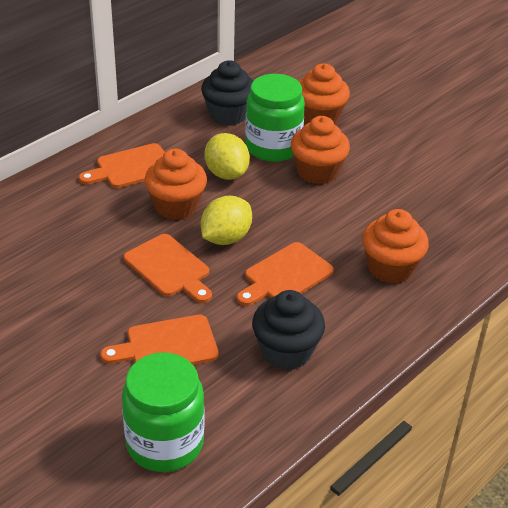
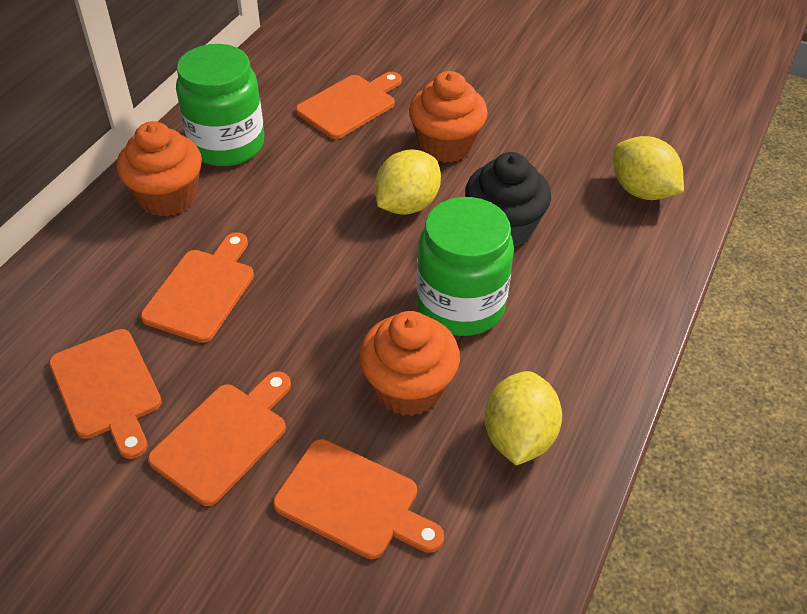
black cupcake: [201,61,253,125] [252,290,325,370] = 2 -> [465,152,551,247] = 1
orange cupcake: [145,149,207,220] [291,116,350,184] [299,63,350,124] [362,209,429,284] = 4 -> [116,121,202,217] [359,311,460,416] [409,71,488,163] = 3
orange cutting board: [79,143,165,188] [101,315,219,365] [124,234,212,303] [237,242,334,306] = 4 -> [49,329,162,459] [141,232,254,343] [148,371,291,506] [273,439,444,559] [296,72,402,139] = 5
yellow lemon: [201,196,252,245] [205,133,250,180] = 2 -> [375,149,441,215] [484,371,562,465] [613,136,684,200] = 3

